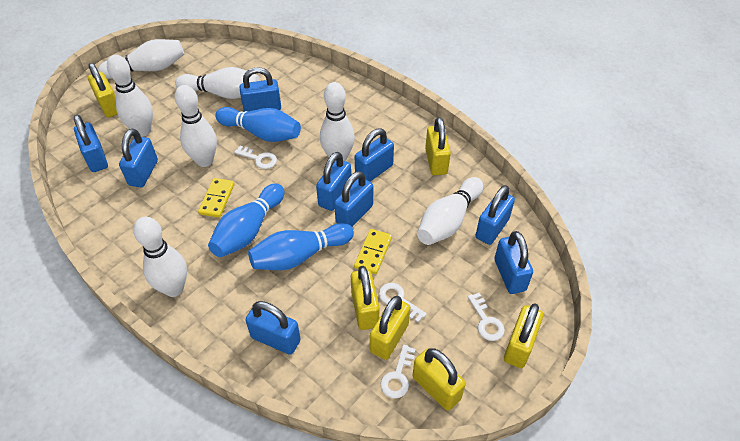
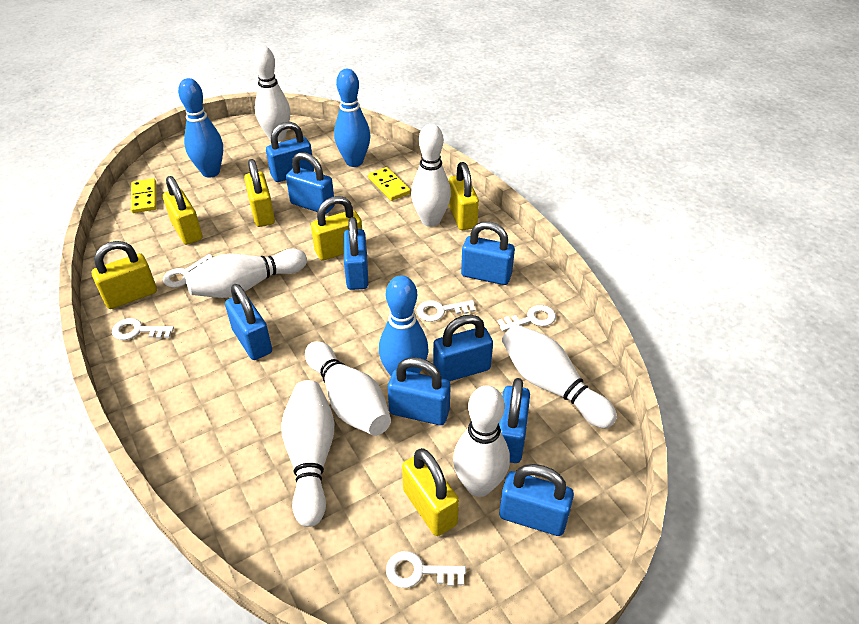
white key: [234,146,277,169] [379,283,427,322] [381,344,416,398] [468,293,505,341] = 4 -> [112,318,174,340] [163,254,213,288] [386,551,466,588] [417,300,476,322] [498,305,556,331] = 5

